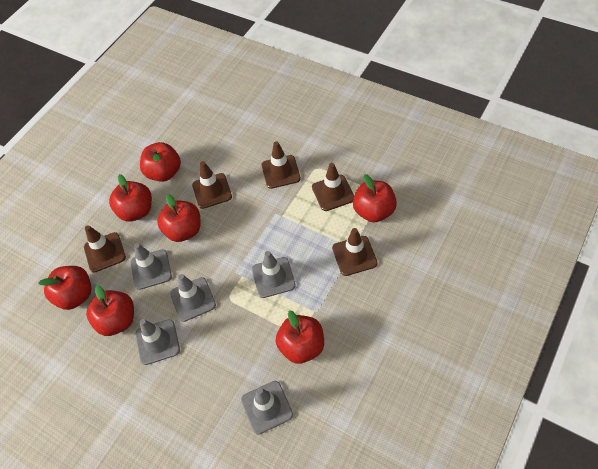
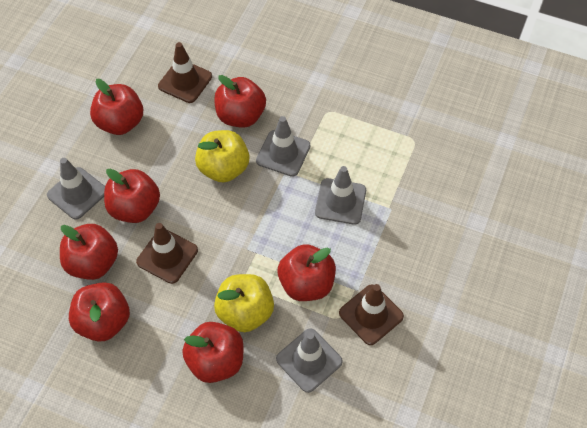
brown traffic cone: [84,225,126,273] [192,161,232,209] [262,141,301,189] [312,163,354,211] [332,228,377,276] = 5 -> [136,223,198,284] [158,42,212,103] [339,284,404,345] = 3
grey traffic cone: [131,243,172,290] [135,319,180,365] [170,274,216,322] [241,381,293,435] [252,251,296,298] = 5 -> [47,158,105,220] [256,116,310,177] [276,328,343,393] [315,166,366,225] = 4
yellow apple: none = 0 -> [195,130,249,182] [214,274,274,332] = 2

